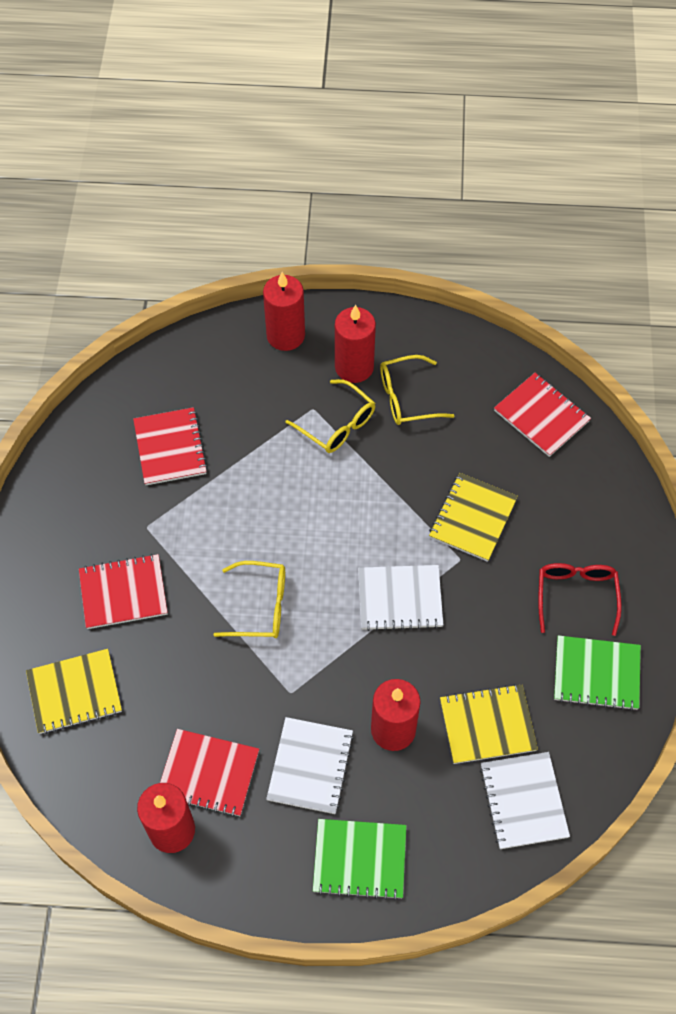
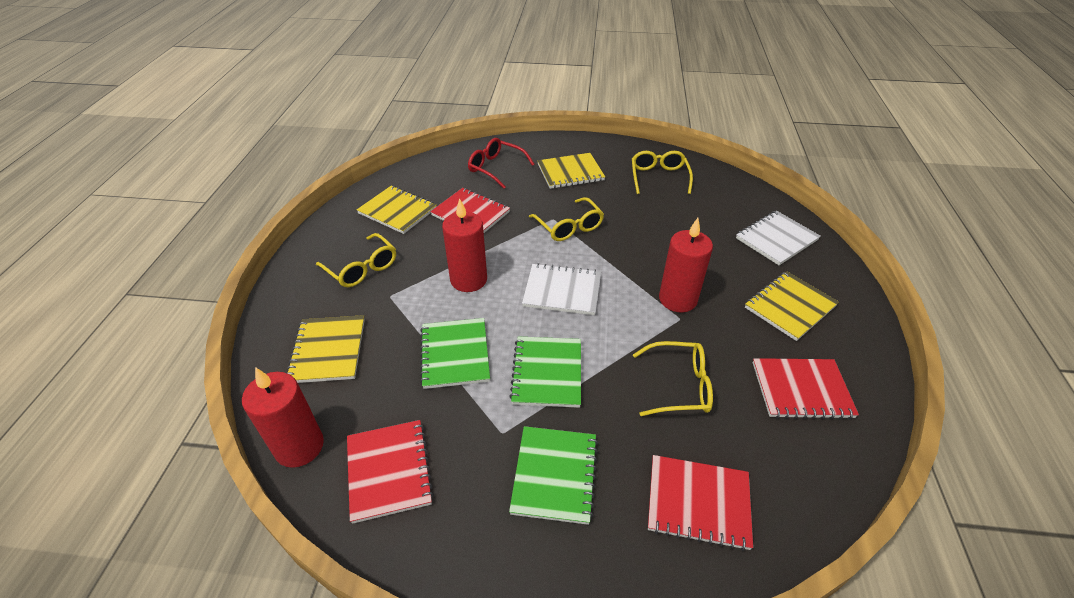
green notebook: [313,819,406,900] [554,635,641,711] = 2 -> [420,318,490,389] [509,336,581,408] [509,426,598,525] = 3
red candle: [137,783,195,853] [263,272,305,351] [335,305,376,383] [371,679,421,751] = 4 -> [242,367,324,468] [442,198,487,292] [659,218,713,313] = 3
white notebook: [266,717,354,814] [358,565,443,631] [480,752,570,849] = 3 -> [522,263,601,315] [736,211,821,265] = 2
yellow glasses: [213,561,285,638] [285,379,375,453] [380,355,454,425] = 3 -> [316,233,396,287] [529,197,604,241] [632,151,693,194] [633,341,713,416] = 4
yellow notebook: [26,649,122,734] [429,473,518,562] [440,684,538,764] = 3 -> [287,315,365,383] [357,186,437,234] [537,153,605,189] [745,272,839,341] = 4

